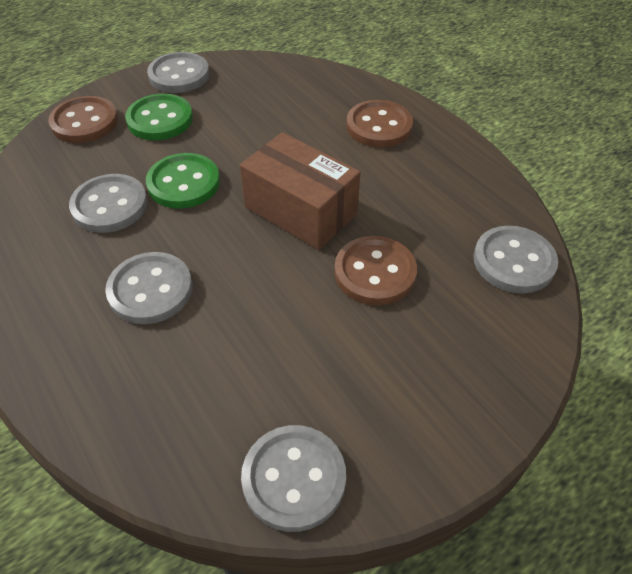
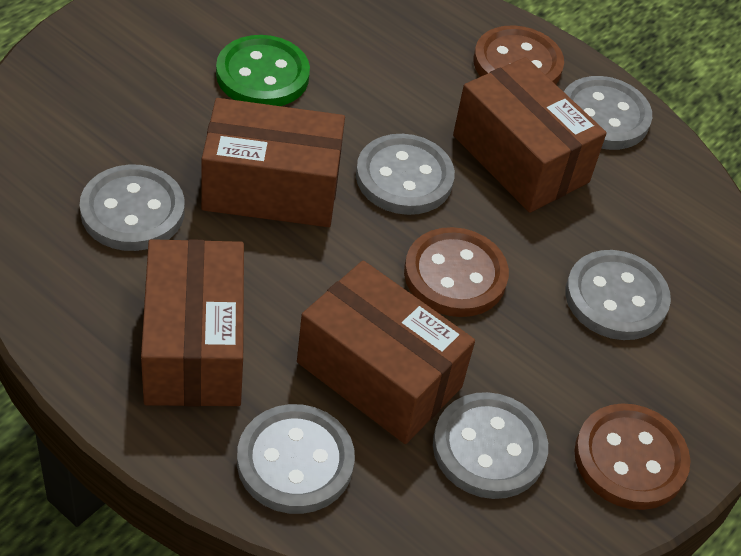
brown box: [240,132,361,250] = 1 -> [141,239,244,406] [201,98,345,227] [297,260,475,444] [453,57,607,213] = 4
green button: [125,93,193,140] [146,153,220,209] = 2 -> [216,35,310,106] = 1
grey button: [69,174,148,233] [105,252,193,324] [147,52,209,93] [241,425,346,532] [473,226,558,293] = 5 -> [79,164,185,251] [237,404,355,514] [356,134,455,215] [433,392,548,499] [564,76,652,150] [565,250,671,340] = 6

